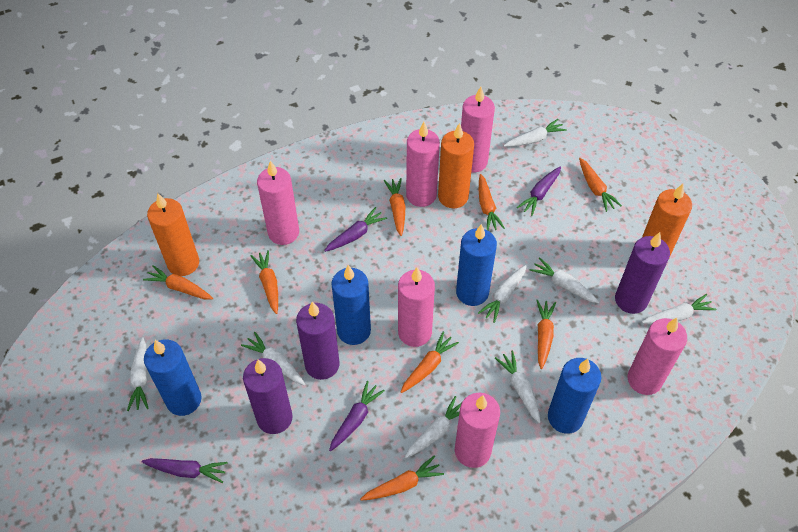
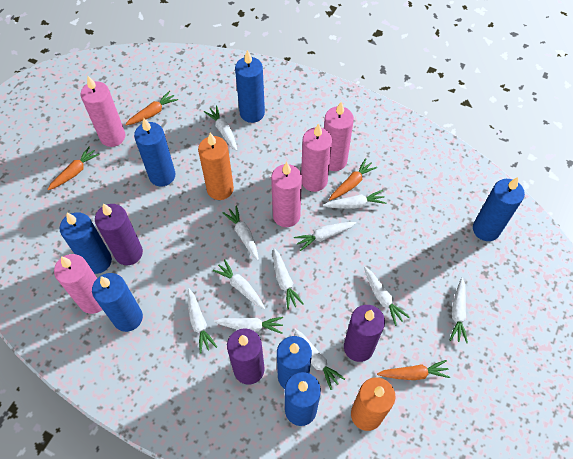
blue candle: [144,339,201,416] [331,265,371,345] [456,224,497,306] [548,358,601,434] = 4 -> [60,212,112,274] [92,273,143,332] [134,118,176,186] [235,50,265,123] [277,336,312,389] [285,372,321,426] [473,177,525,241] = 7
orange candle: [147,193,199,276] [438,123,474,208] [642,184,692,258] = 3 -> [198,133,234,200] [351,377,395,431] = 2
orange carrot: [143,265,213,300] [250,250,278,314] [360,456,444,501] [384,178,405,236] [401,332,459,393] [479,174,505,230] [536,300,556,369] [579,158,622,212] = 8 -> [47,146,100,190] [125,91,178,125] [329,158,377,200] [377,360,450,380] = 4
pink candle: [257,161,299,245] [398,267,435,347] [406,122,440,207] [455,393,500,468] [461,87,495,173] [628,318,687,395] = 6 -> [54,254,103,314] [80,76,125,147] [271,162,302,227] [301,123,332,192] [324,102,354,171] = 5
purple carrot: [142,458,228,483] [324,207,387,252] [329,381,385,451] [517,167,561,216] = 4 -> none = 0
white carrot: [127,337,149,411] [241,332,305,385] [404,396,462,459] [478,265,527,323] [495,351,541,423] [504,119,567,147] [530,257,599,303] [642,294,716,324] = 8 -> [188,288,217,353] [204,105,237,151] [212,259,265,310] [214,317,283,334] [222,206,259,260] [273,248,304,310] [294,222,356,251] [294,329,345,390] [323,190,386,209] [364,267,410,326] [450,278,468,343] = 11

